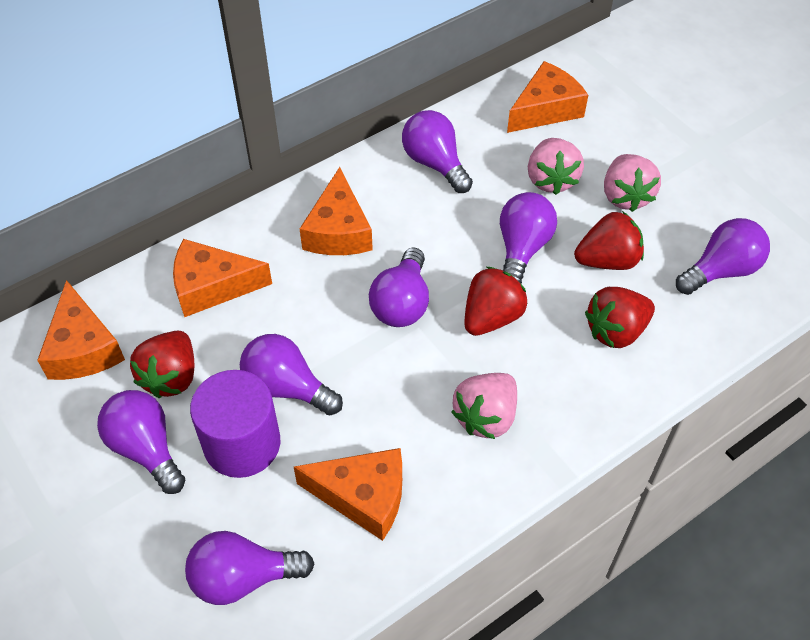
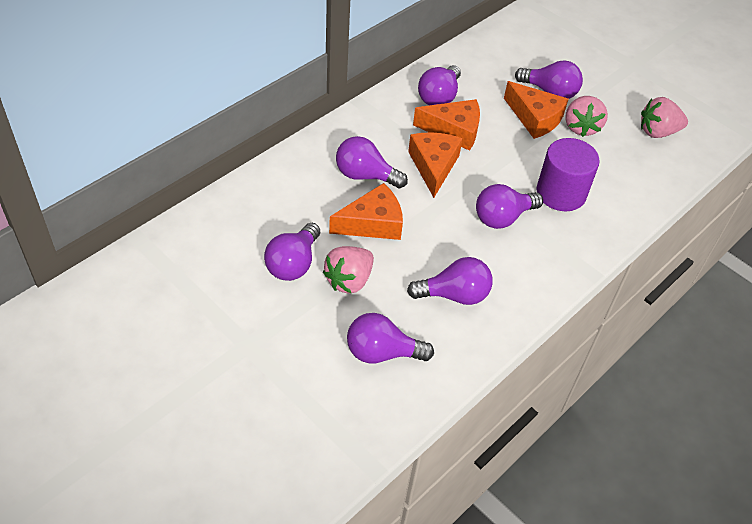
orange cheese: [37,280,125,380] [173,239,272,317] [294,448,402,541] [300,167,373,255] [507,61,588,133] = 5 -> [329,183,403,240] [408,132,463,198] [413,99,480,151] [504,81,568,139] = 4
red strawberry: [130,331,194,398] [464,267,527,336] [574,211,644,270] [585,287,655,348] = 4 -> none = 0

